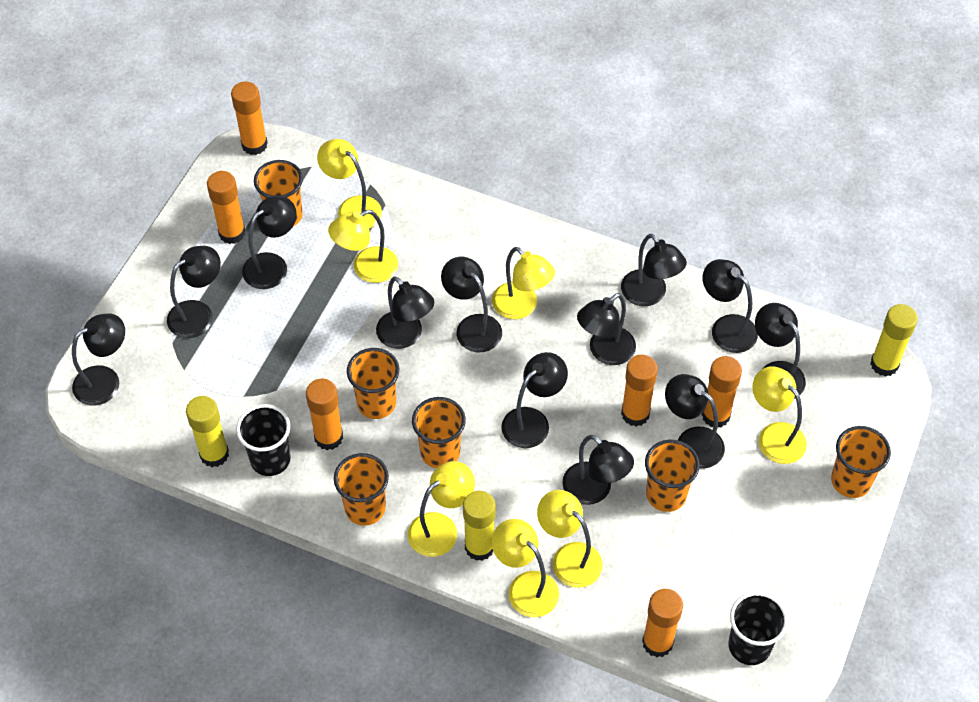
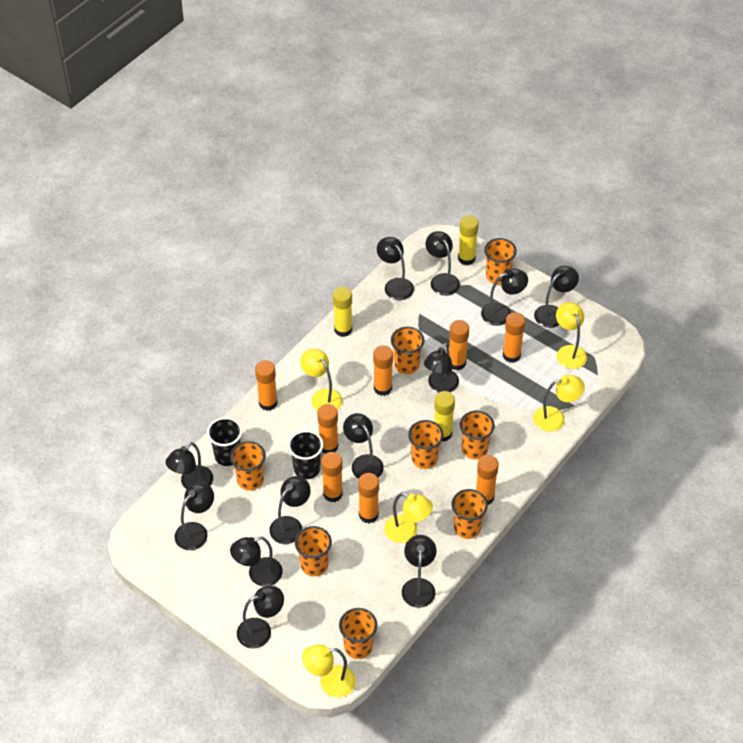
orange cup: [254,160,303,226] [334,453,389,526] [347,348,399,419] [412,397,466,468] [645,440,700,512] [831,426,891,498] = 6 -> [230,441,266,490] [295,526,332,576] [339,608,377,659] [391,327,425,374] [408,420,444,469] [451,489,488,539] [460,411,495,459] [484,238,517,285] = 8
orange glue stick: [207,171,246,244] [231,81,268,155] [306,379,343,450] [621,355,658,427] [642,589,683,657] [701,356,742,428] = 6 -> [255,360,278,411] [317,404,338,454] [321,452,343,502] [358,473,379,523] [373,345,393,396] [449,320,469,370] [476,455,499,505] [503,312,526,363] = 8
yellow lamp: [317,139,382,228] [328,210,398,283] [408,461,475,557] [492,247,555,319] [492,519,559,617] [537,490,603,588] [752,366,807,464] = 7 -> [300,349,342,411] [302,644,356,698] [384,493,433,543] [533,375,585,432] [556,302,587,369] = 5

